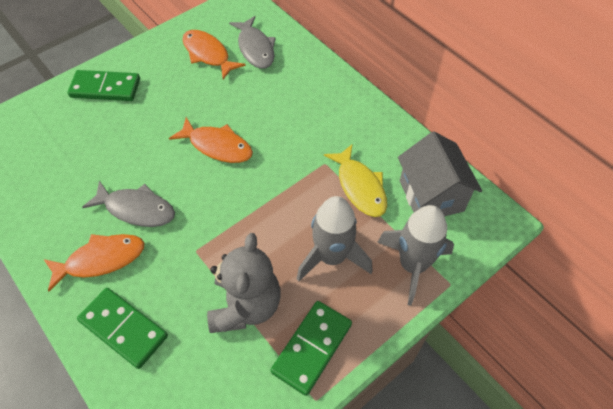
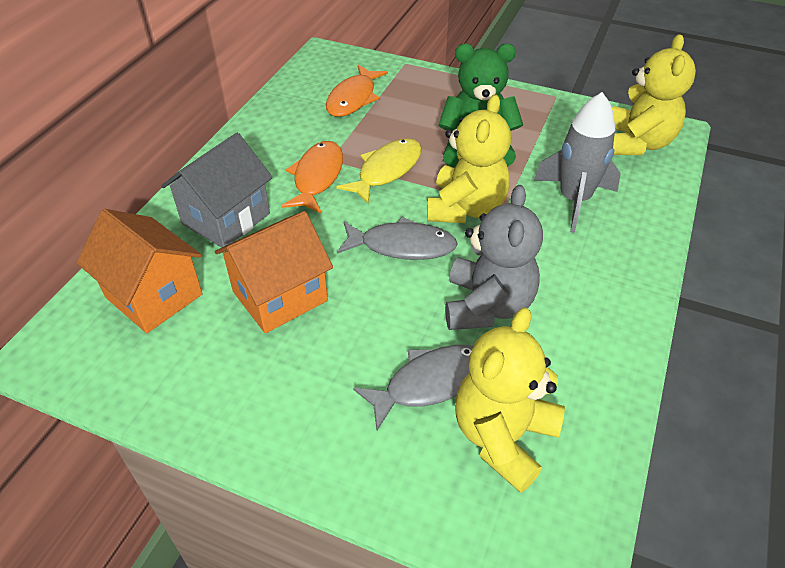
green domino: [67,70,140,101] [77,288,168,369] [271,301,352,396] = 3 -> none = 0
green teddy bear: none = 0 -> [438,44,523,168] = 1
grey rocket: [297,196,373,281] [377,205,454,306] = 2 -> [533,92,621,233] = 1
orange fish: [43,234,144,292] [169,117,253,163] [182,30,245,79] = 3 -> [281,141,343,213] [326,65,388,117] = 2
orange house: none = 0 -> [77,209,203,333] [215,211,333,333] = 2
yellow teddy bear: none = 0 -> [427,94,511,223] [455,308,565,493] [612,34,696,155] = 3

